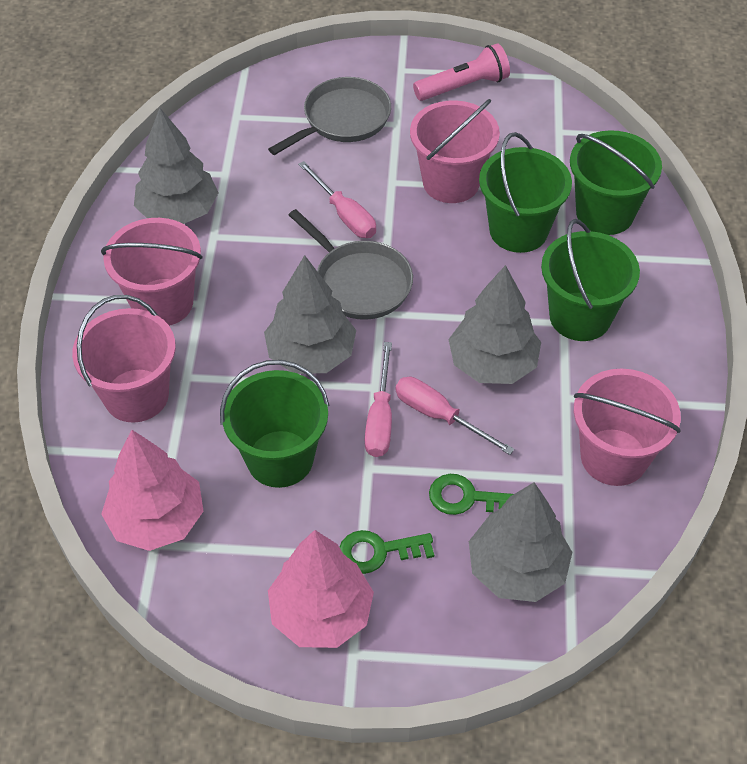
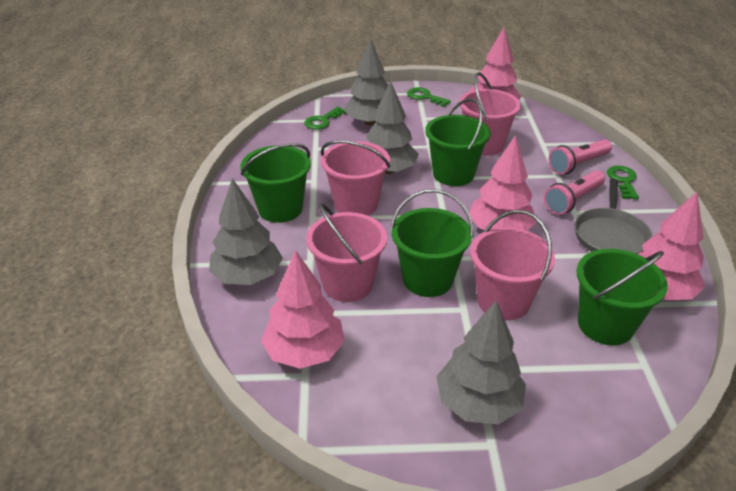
green key: [339,530,434,574] [429,474,513,515] = 2 -> [305,107,346,130] [407,87,451,107] [607,165,639,199] = 3
grey pan: [268,77,391,155] [289,209,413,320] = 2 -> [575,178,652,254] = 1
pink flashlight: [413,43,510,101] = 1 -> [544,170,605,215] [548,139,612,175] = 2
pink screwdriver: [298,161,376,238] [365,342,392,457] [396,377,514,455] = 3 -> none = 0
pink tree: [101,430,204,551] [268,530,374,648] = 2 -> [261,250,345,369] [469,135,537,231] [470,28,521,100] [638,192,705,300] = 4

